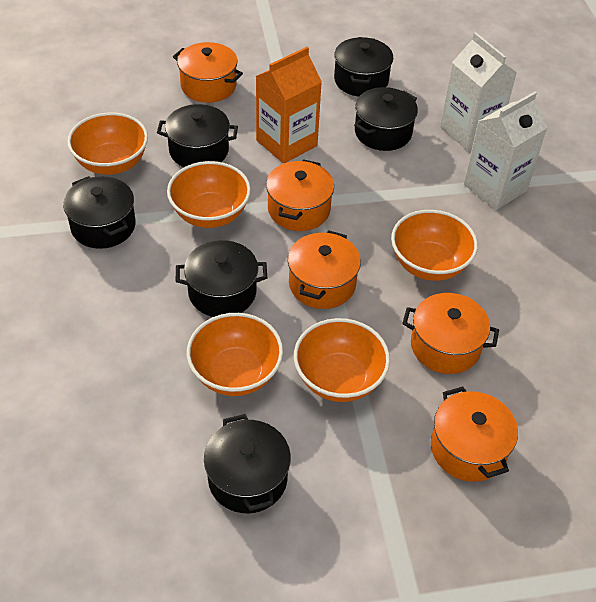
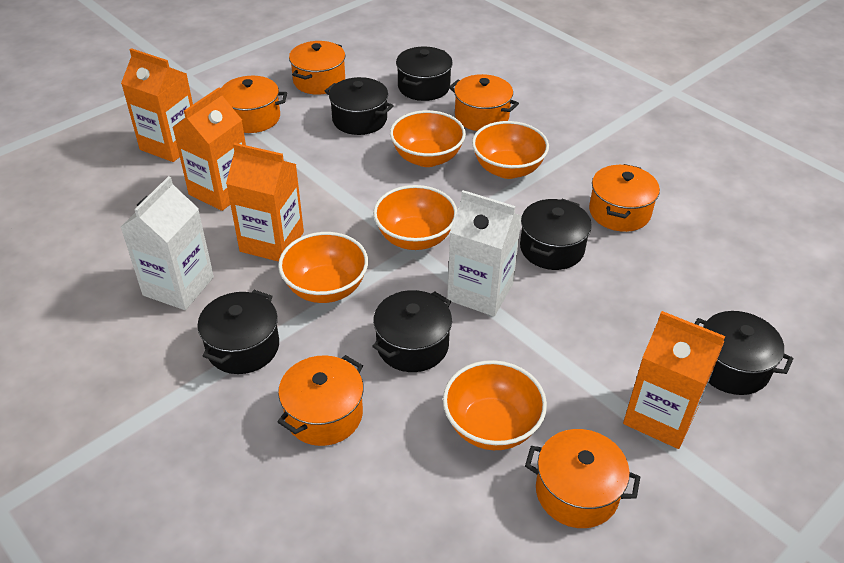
orange carton: [256,47,322,164] = 1 -> [121,48,193,162] [173,88,246,211] [226,143,304,262] [623,311,725,449] = 4
orange pot: [173,42,243,103] [266,159,334,231] [288,230,361,309] [402,293,499,374] [431,387,518,482] = 5 -> [221,76,287,133] [278,355,364,446] [289,41,345,95] [449,74,519,131] [525,429,640,528] [589,164,660,232] = 6

